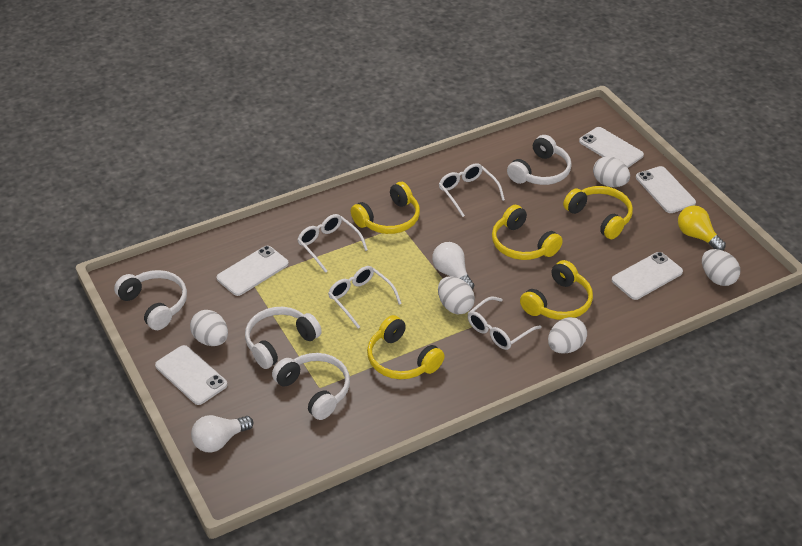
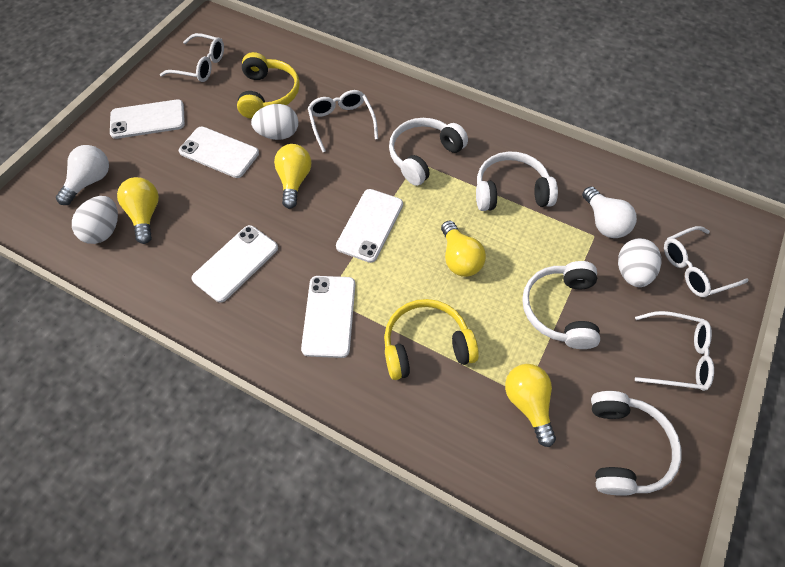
white egg: [190,310,228,346] [438,276,475,314] [548,317,587,354] [593,156,630,187] [702,249,740,286] = 5 -> [72,196,118,244] [251,104,298,140] [618,238,662,287] = 3
yellow headphones: [351,182,420,234] [367,315,445,379] [492,205,563,260] [520,260,593,320] [563,186,633,239] = 5 -> [237,52,300,119] [384,299,479,380] = 2
yellow light bulb: [678,205,726,251] = 1 -> [117,177,159,244] [274,144,311,209] [441,221,486,277] [505,364,556,447] = 4

